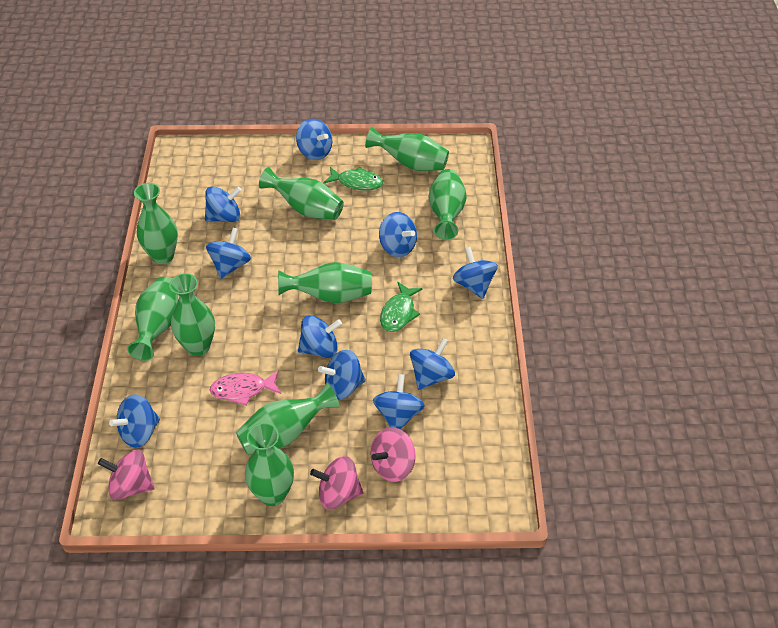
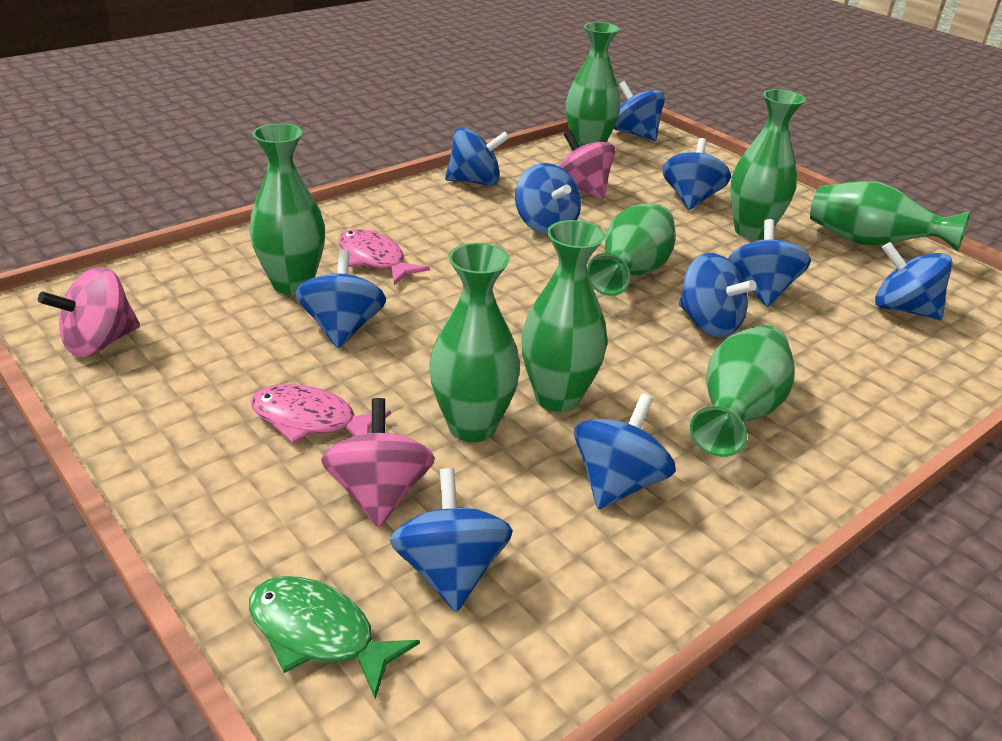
green fish: [323,167,383,191] [380,282,423,332] = 2 -> [249,576,420,699] = 1
green vase: [127,277,179,361] [134,183,178,264] [169,273,215,356] [236,383,340,455] [245,423,294,506] [259,167,344,220] [278,262,372,303] [365,126,449,171] [429,169,467,240] = 9 -> [250,123,325,295] [429,243,520,442] [522,220,608,412] [566,22,621,147] [587,204,675,296] [690,325,795,457] [730,89,806,240] [810,181,970,252] = 8
pink fish: [210,370,281,406] = 1 -> [250,384,391,443] [338,229,430,285] = 2

